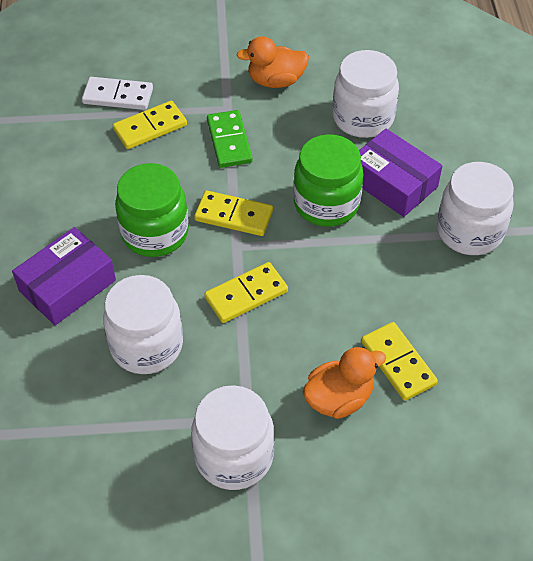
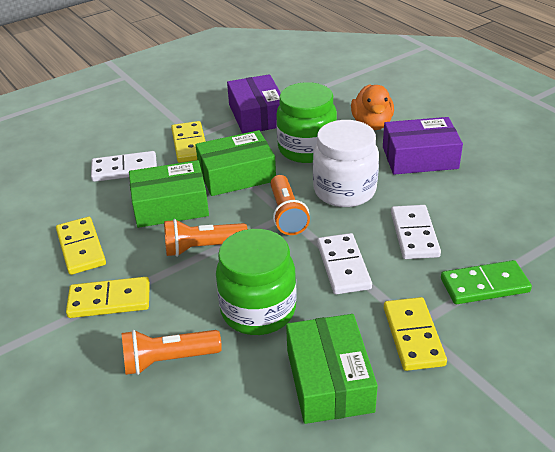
green box: none = 0 -> [129,160,209,228] [196,130,276,196] [286,314,378,424] = 3
orange duck: [236,36,309,88] [303,347,386,419] = 2 -> [351,84,394,130] = 1
orange flashlight: none = 0 -> [121,330,222,375] [164,219,248,257] [270,175,310,235] = 3
white domino: [82,77,153,110] = 1 -> [91,151,157,182] [317,233,372,294] [391,205,441,259] = 3
white jar: [103,275,183,374] [191,385,274,490] [333,50,399,138] [437,162,514,255] = 4 -> [313,120,379,207] = 1

